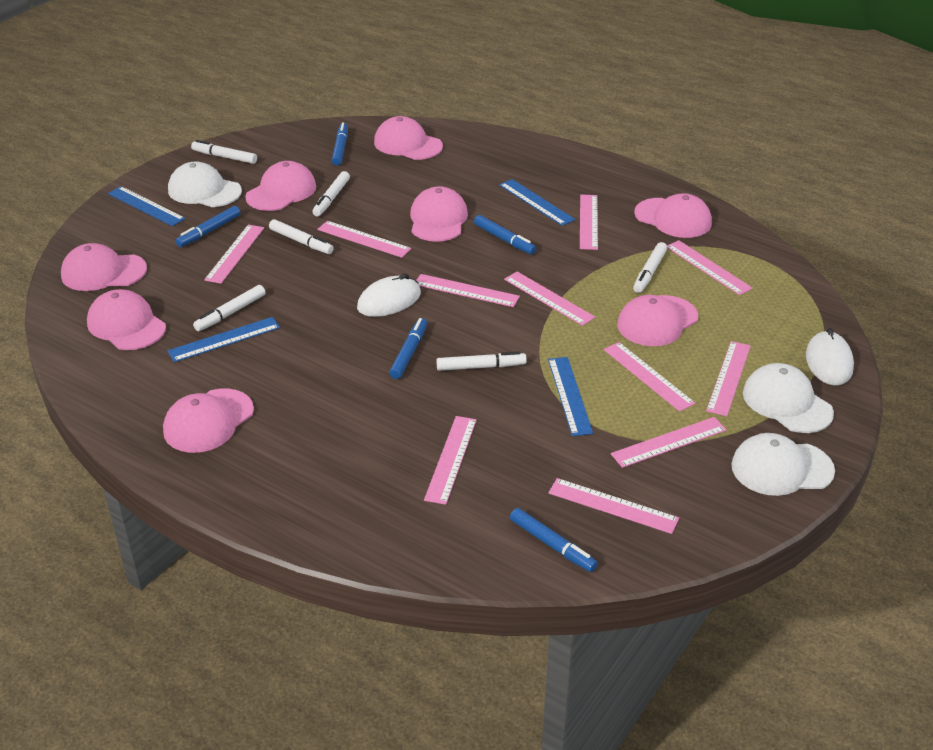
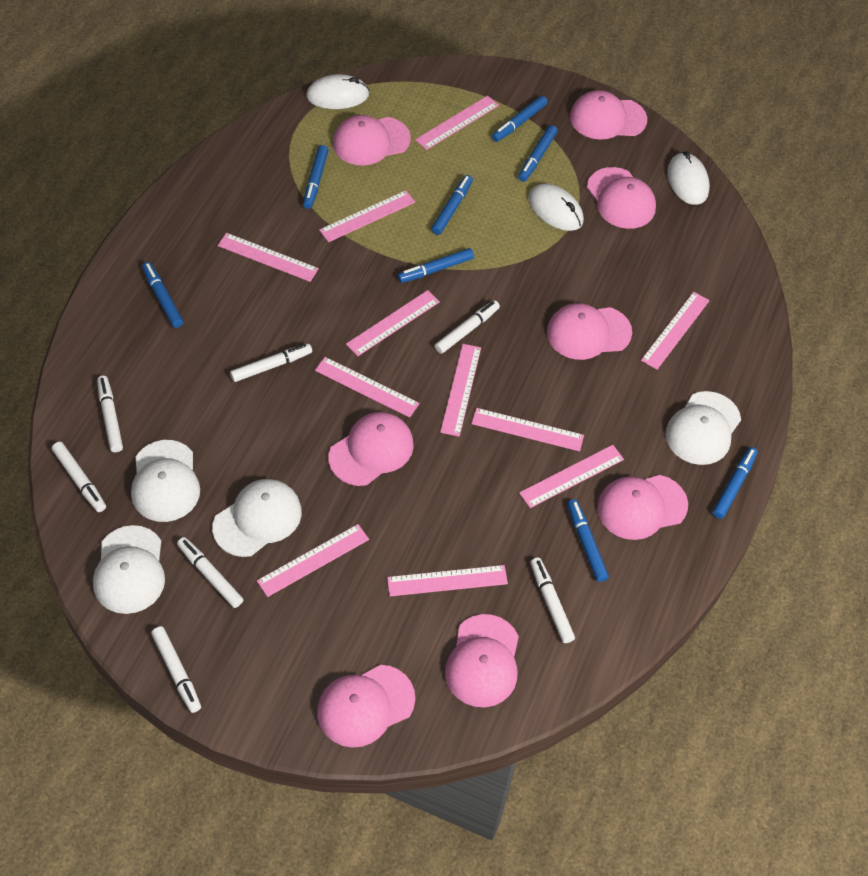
blue marker: [176,206,240,247] [332,122,348,166] [389,318,427,379] [474,215,536,255] [510,508,598,572] = 5 -> [142,262,183,328] [303,145,329,209] [397,248,474,283] [431,175,473,235] [492,96,548,142] [518,125,558,182] [567,499,609,582] [712,447,758,519] = 8
blue ruler: [108,186,186,226] [167,317,280,362] [499,179,575,226] [548,357,593,436] = 4 -> none = 0
white cap: [168,161,242,207] [731,433,835,496] [743,363,834,433] = 3 -> [93,525,165,614] [131,440,200,522] [212,479,302,557] [666,391,741,465] = 4
white marker: [191,140,257,164] [193,285,266,331] [269,219,334,254] [312,171,350,216] [436,351,527,371] [633,242,667,293] = 6 -> [52,442,106,512] [97,376,123,452] [151,626,201,713] [177,537,243,608] [230,343,312,382] [435,300,500,354] [530,558,575,643] = 7
white mouse: [357,273,421,317] [806,328,854,386] = 2 -> [306,74,370,109] [528,184,584,231] [667,151,710,205] = 3

